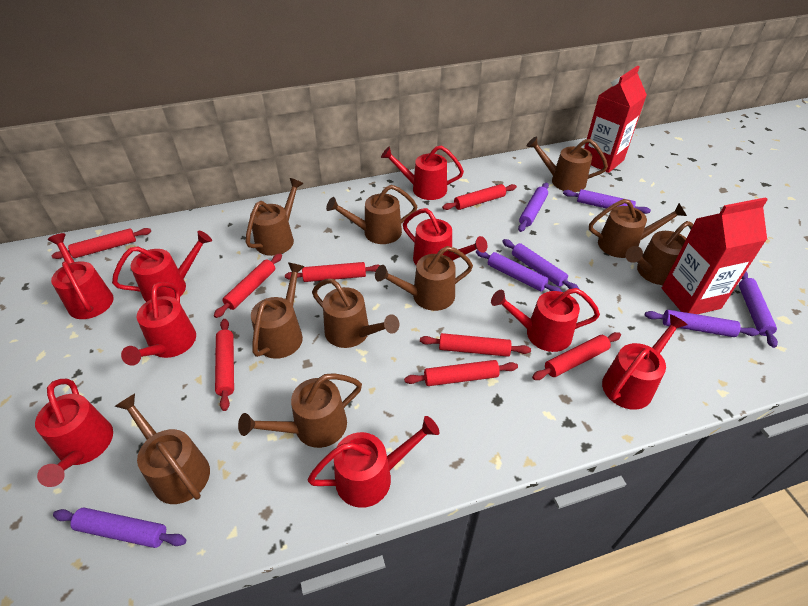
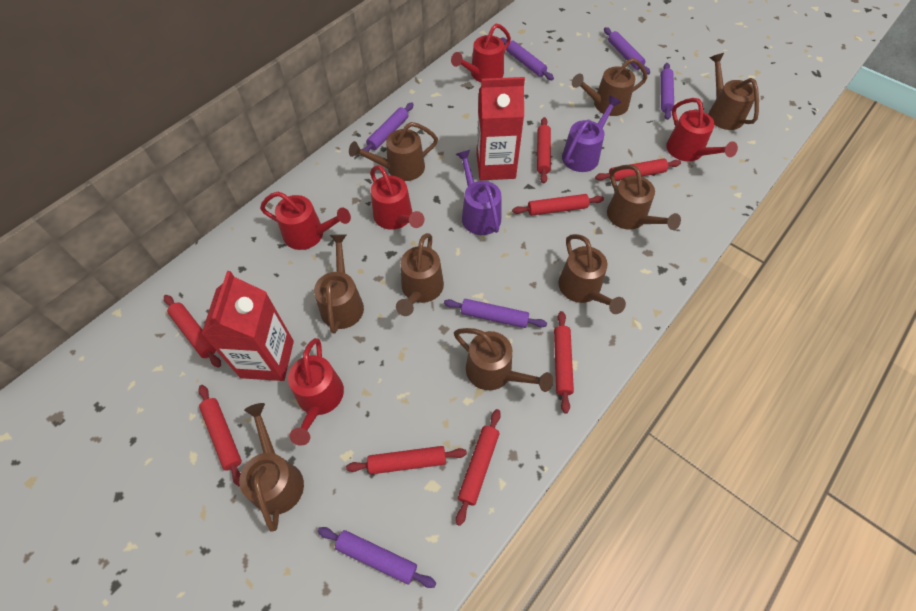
brown watering can: [115,393,210,504] [238,373,362,448] [246,178,303,256] [251,262,305,359] [312,279,399,348] [326,185,418,244] [375,246,473,311] [527,136,608,192] [589,199,687,258] [625,221,693,285] = 10 -> [239,403,304,532] [314,234,364,334] [349,122,438,181] [396,233,444,316] [454,328,553,392] [558,234,626,314] [572,58,647,116] [607,165,681,230] [708,53,759,130] = 9
purple rolling pin: [53,508,186,548] [476,250,562,292] [502,239,580,290] [518,183,549,232] [563,189,651,214] [645,310,759,337] [739,271,778,348] = 7 -> [318,527,436,588] [361,102,414,156] [444,299,547,328] [500,38,554,80] [604,27,650,75] [660,63,674,120] = 6
purple watering can: none = 0 -> [456,150,501,235] [562,95,621,172] = 2
red watering can: [35,379,113,487] [48,233,114,319] [112,231,212,302] [121,282,196,366] [308,416,440,508] [381,145,464,200] [403,208,487,265] [491,288,600,352] [602,314,688,410] = 9 -> [260,191,351,250] [288,338,344,446] [370,165,424,230] [451,24,511,82] [666,98,738,161] = 5

